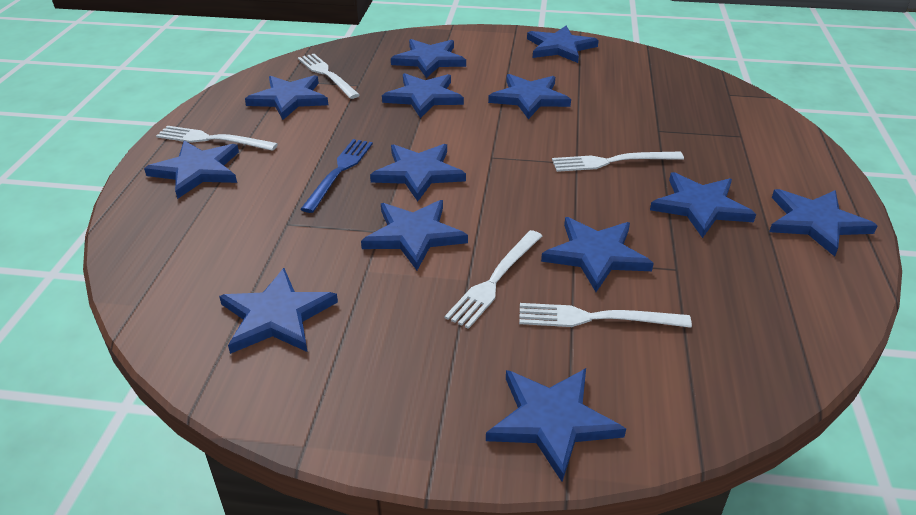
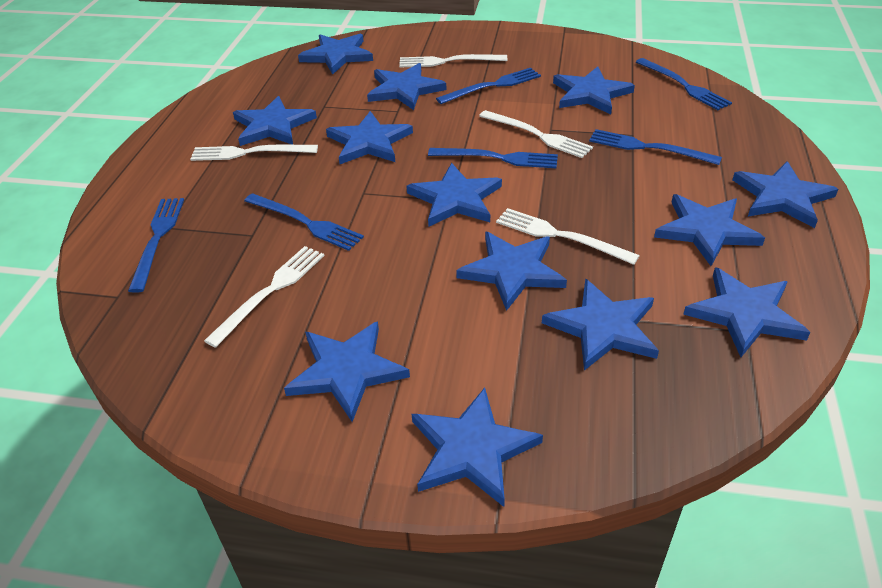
blue fork: [300,139,373,213] = 1 -> [128,198,184,293] [244,193,364,251] [428,148,558,168] [436,68,541,104] [589,129,722,165] [636,58,732,110] = 6

